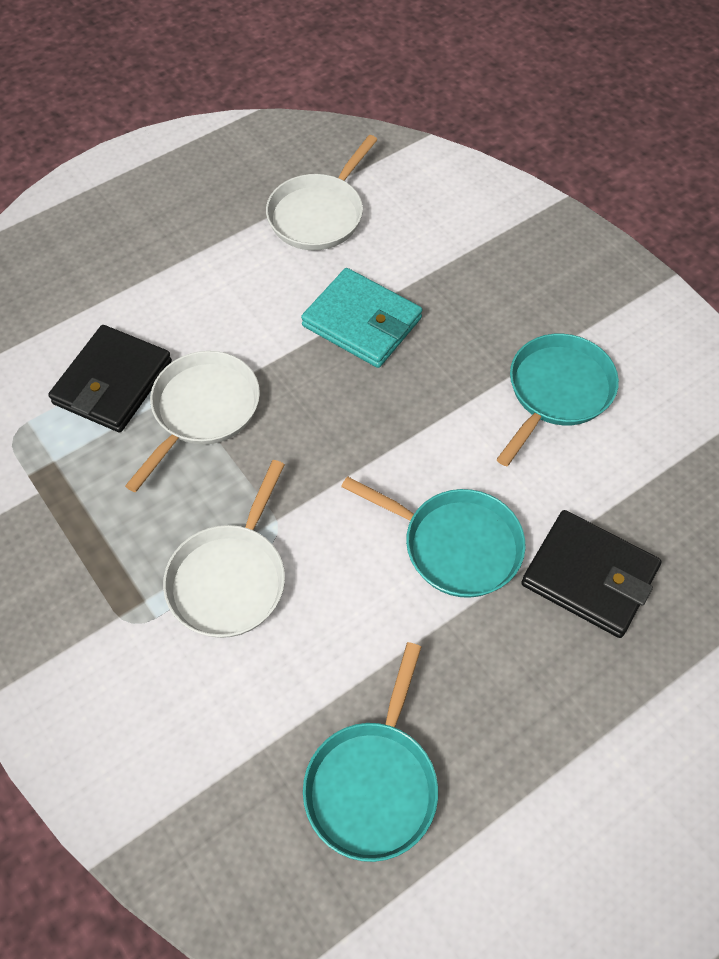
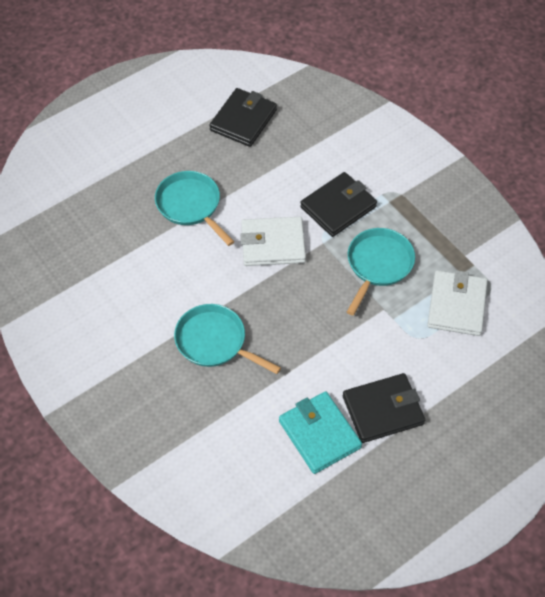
black wallet: [48,325,172,432] [521,510,661,638] = 2 -> [209,88,277,147] [300,172,377,237] [343,373,425,443] = 3
white pan: [125,351,260,492] [163,460,285,638] [266,135,378,250] = 3 -> none = 0
white wallet: none = 0 -> [240,217,306,266] [428,270,488,336] = 2

